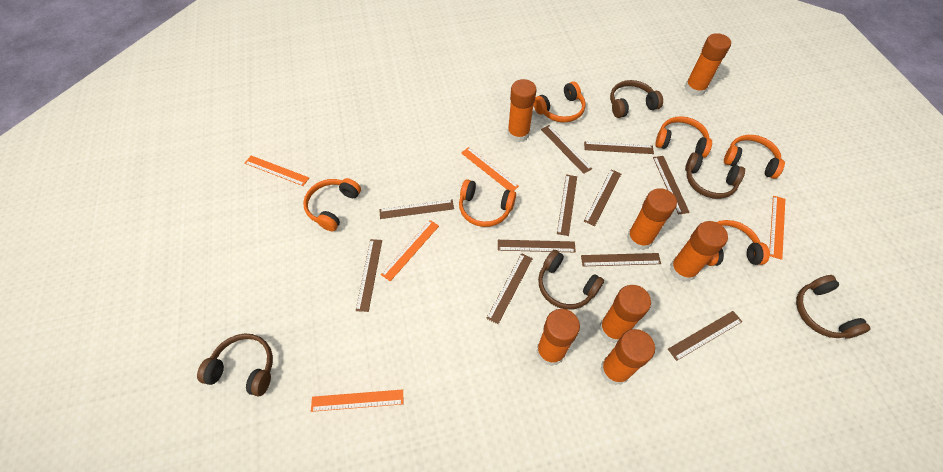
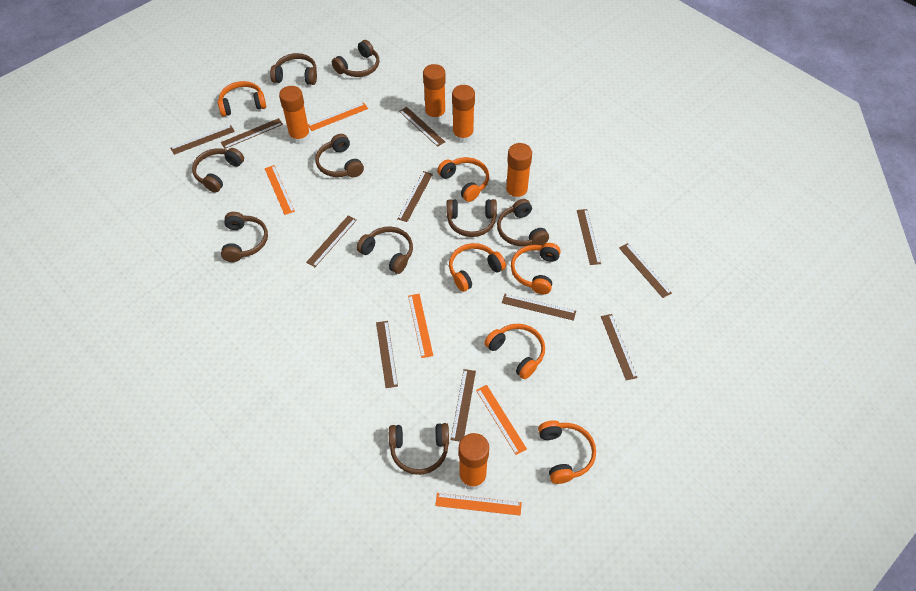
brown headphones: [197,334,273,397] [538,250,604,310] [610,80,663,118] [685,152,745,199] [796,275,871,339] = 5 -> [192,148,244,192] [221,212,268,262] [270,53,317,85] [315,134,364,178] [332,40,379,77] [356,226,413,274] [389,423,449,475] [447,199,497,237] [497,199,549,246] = 9
orange glue stick: [507,79,537,142] [536,309,580,366] [599,285,651,343] [600,329,655,385] [627,188,677,250] [670,221,728,282] [685,33,731,96] = 7 -> [279,86,311,144] [423,64,446,123] [452,85,475,144] [459,433,489,490] [506,143,532,202] = 5

